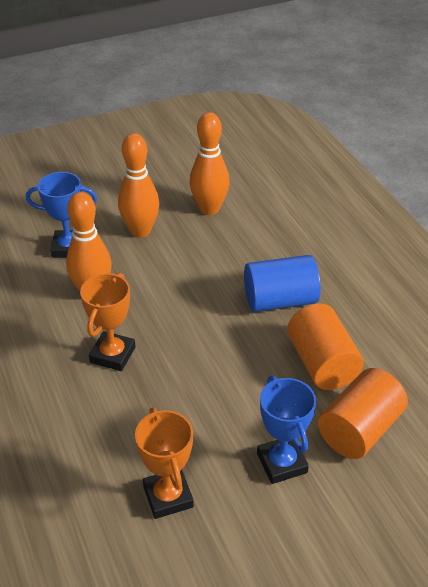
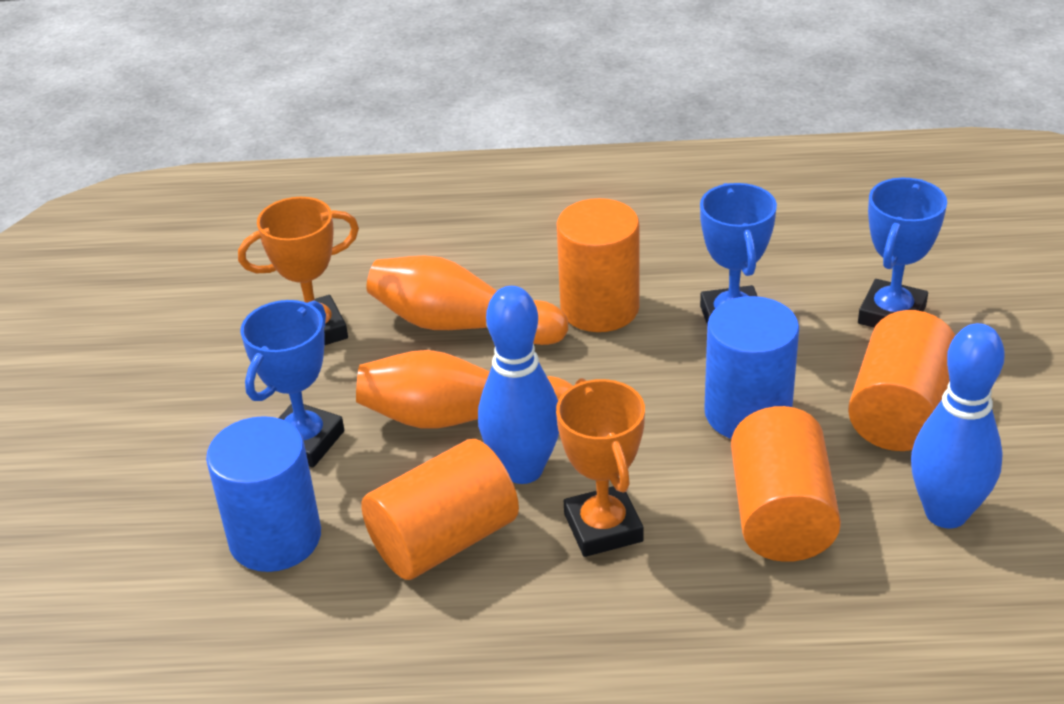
blue bowling pin: none = 0 -> [478,286,559,484] [911,323,1005,528] = 2
blue cylinder: [244,255,321,312] = 1 -> [206,416,321,572] [704,296,799,439] = 2
blue trophy: [26,172,97,258] [257,376,316,484] = 2 -> [240,300,344,468] [700,183,777,324] [858,178,947,328] = 3
orange bowling pin: [66,192,112,291] [118,133,159,238] [190,112,230,215] = 3 -> [356,350,573,429] [366,256,568,345] = 2
orange cylinder: [287,303,364,390] [318,368,408,459] = 2 -> [361,439,519,580] [556,198,640,332] [731,406,841,562] [848,310,955,451] = 4

